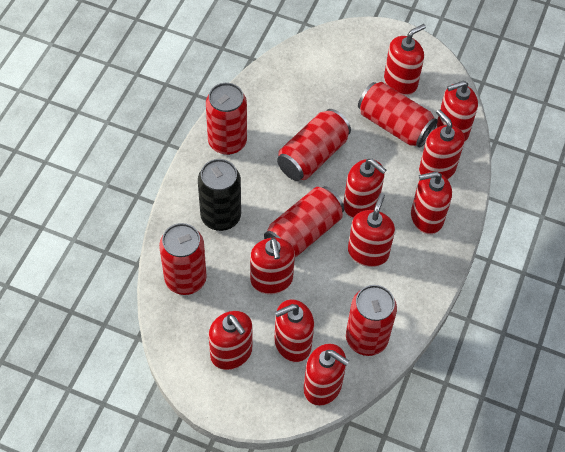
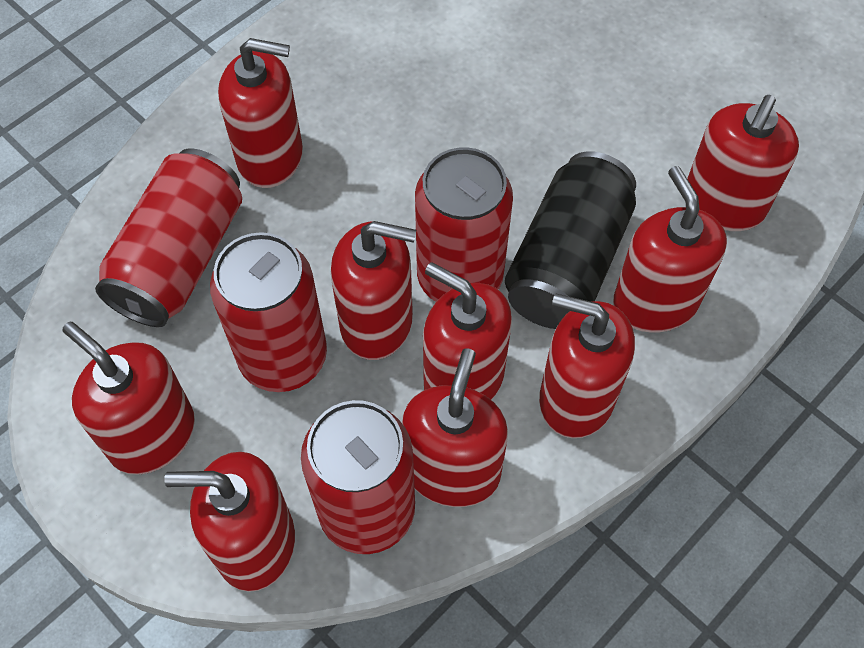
red can: [159,223,207,295] [206,83,247,155] [264,186,344,257] [277,109,351,181] [346,285,397,356] [358,82,438,148] = 6 -> [95,149,242,327] [210,232,327,392] [301,400,415,554] [415,147,513,302] = 4
red soap dispenser: [209,311,252,370] [250,238,295,294] [274,299,314,362] [303,344,349,406] [343,159,386,218] [348,193,395,267] [384,24,426,96] [411,171,452,234] [419,109,465,180] [437,81,478,141] = 10 -> [62,322,195,475] [164,452,295,592] [218,38,303,188] [331,221,416,360] [402,348,508,507] [423,262,512,400] [539,294,635,438] [613,166,727,333] [687,95,799,231] = 9

